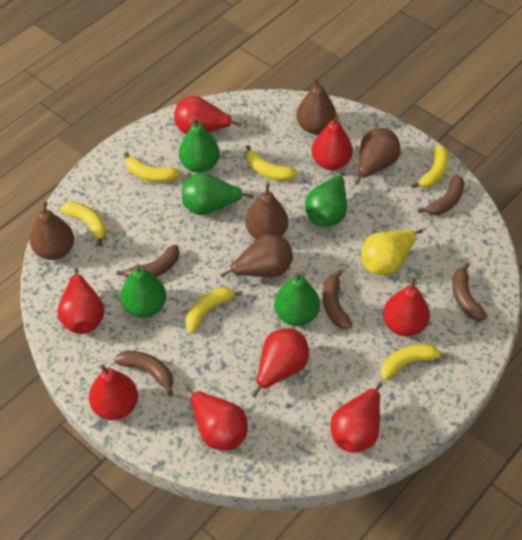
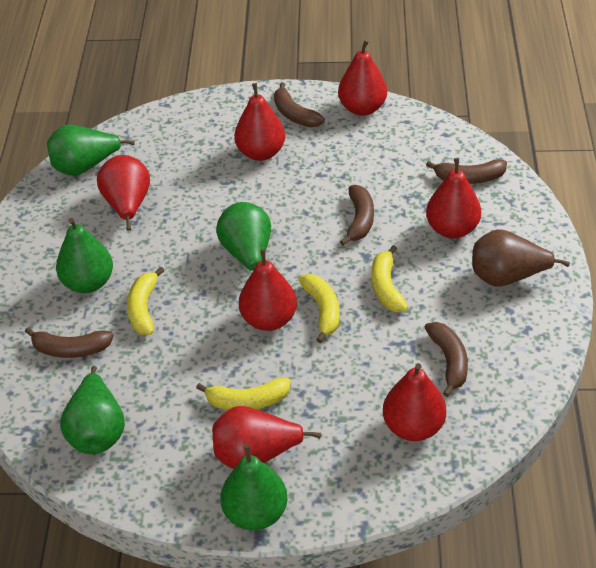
brown pear: [30,202,74,260] [220,234,293,278] [245,183,288,239] [296,77,336,134] [355,128,401,185] = 5 -> [472,229,570,286] = 1
red pear: [57,268,105,334] [89,364,138,420] [174,96,242,134] [185,386,248,451] [251,328,309,398] [312,115,353,170] [330,382,382,453] [383,278,430,336] = 8 -> [97,155,150,230] [212,406,321,469] [234,83,285,161] [238,249,297,331] [338,40,387,116] [383,363,446,441] [426,158,481,238] = 7
yellow banana: [60,202,106,246] [124,152,181,182] [185,287,242,333] [246,145,298,181] [381,344,449,380] [411,145,449,188] = 6 -> [127,267,165,335] [196,378,291,410] [298,274,340,343] [371,245,408,312] = 4
yellow pear: [361,229,423,275] = 1 -> none = 0

